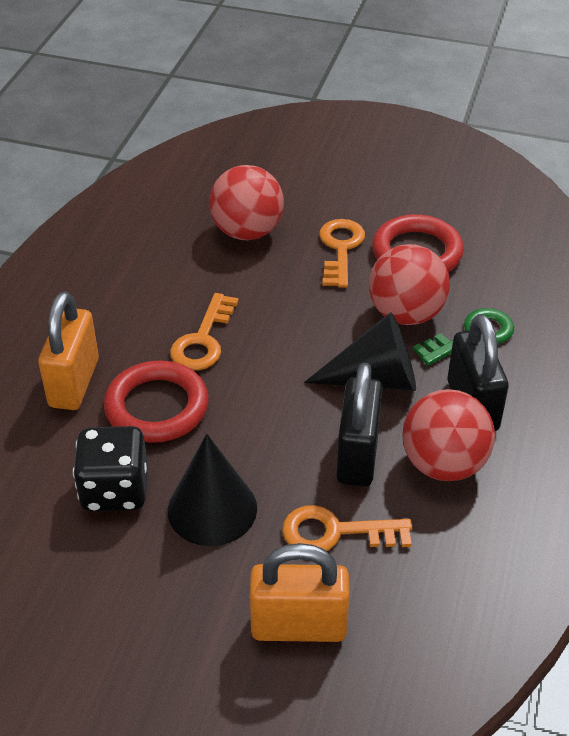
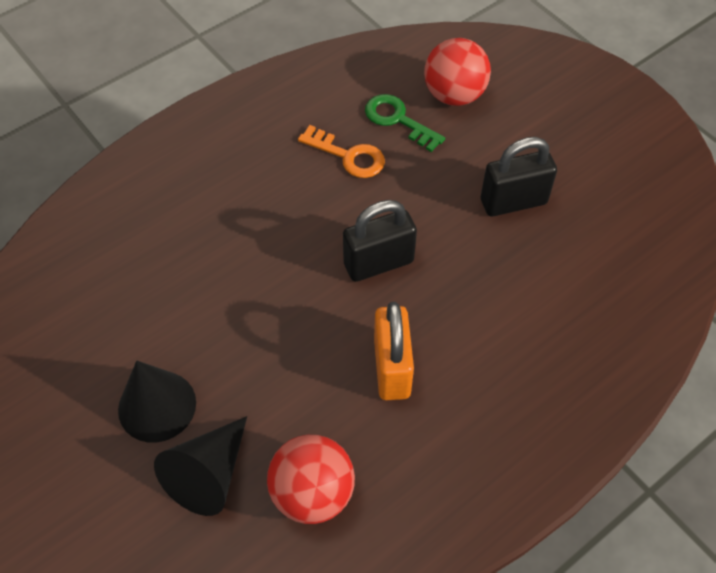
black dice: [73,426,148,512] = 1 -> none = 0
orange key: [170,293,238,371] [282,505,412,551] [319,219,365,288] = 3 -> [298,125,385,178] = 1
orange padlock: [38,291,99,410] [250,543,350,642] = 2 -> [374,302,414,400] = 1
red ball: [209,165,284,240] [369,244,450,325] [402,389,495,481] = 3 -> [267,435,355,524] [424,38,491,106] = 2
red ring: [104,360,209,443] [372,214,464,272] = 2 -> none = 0

